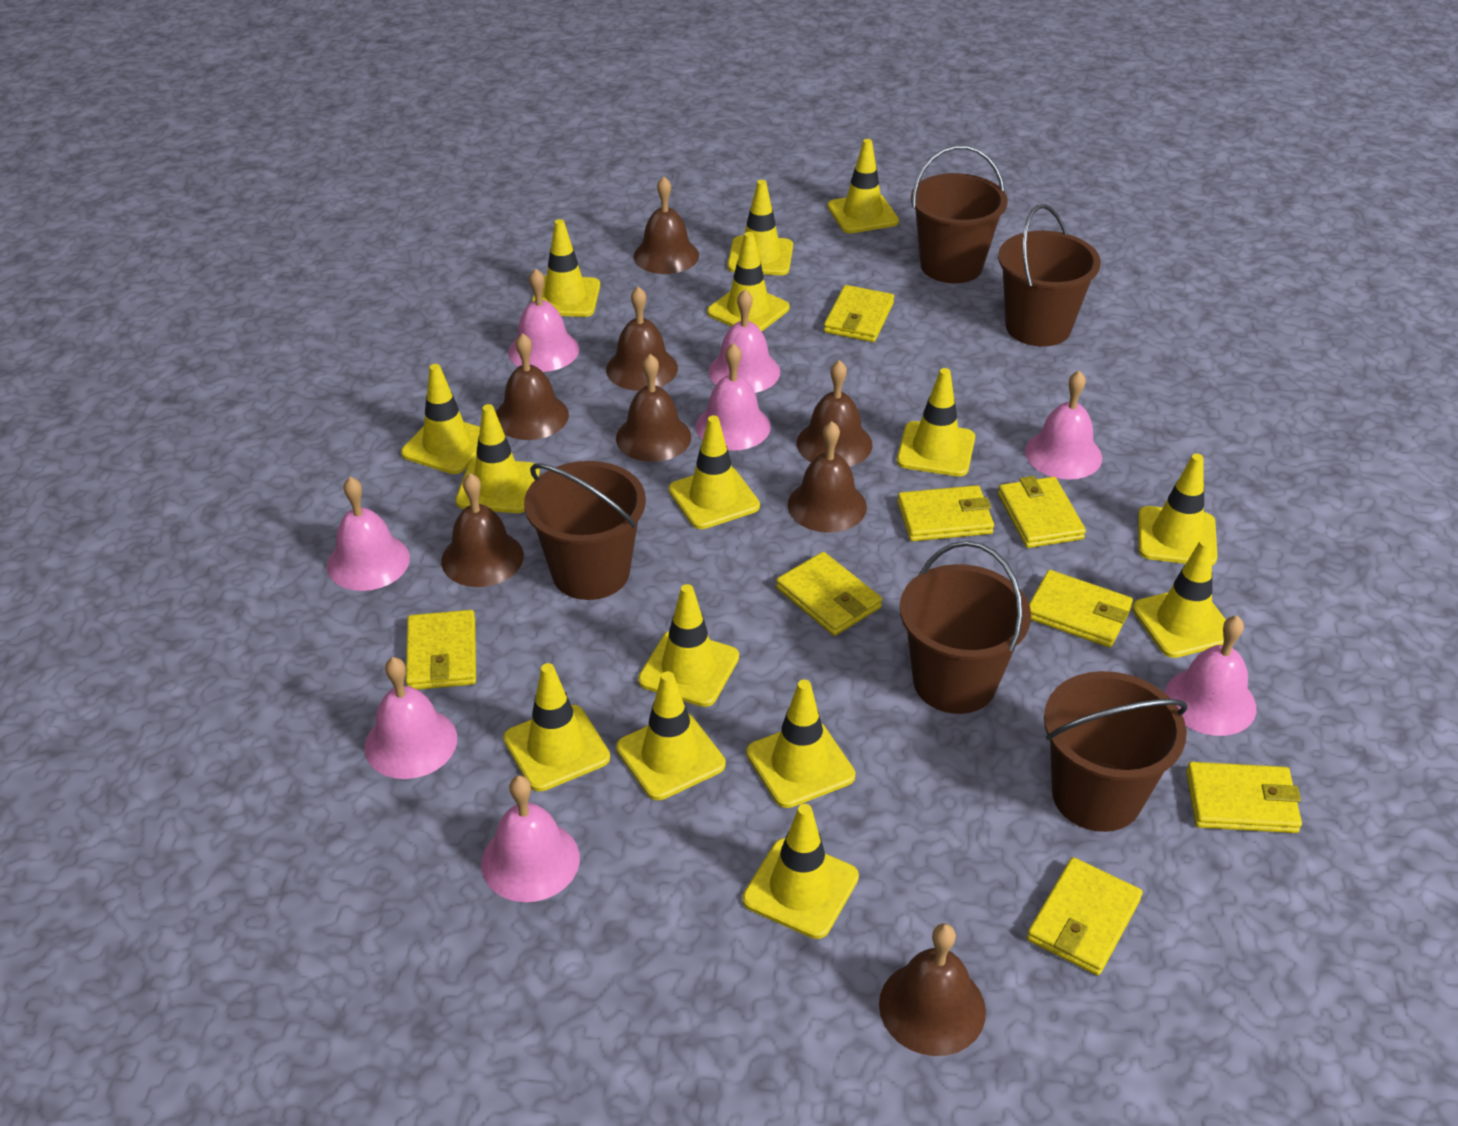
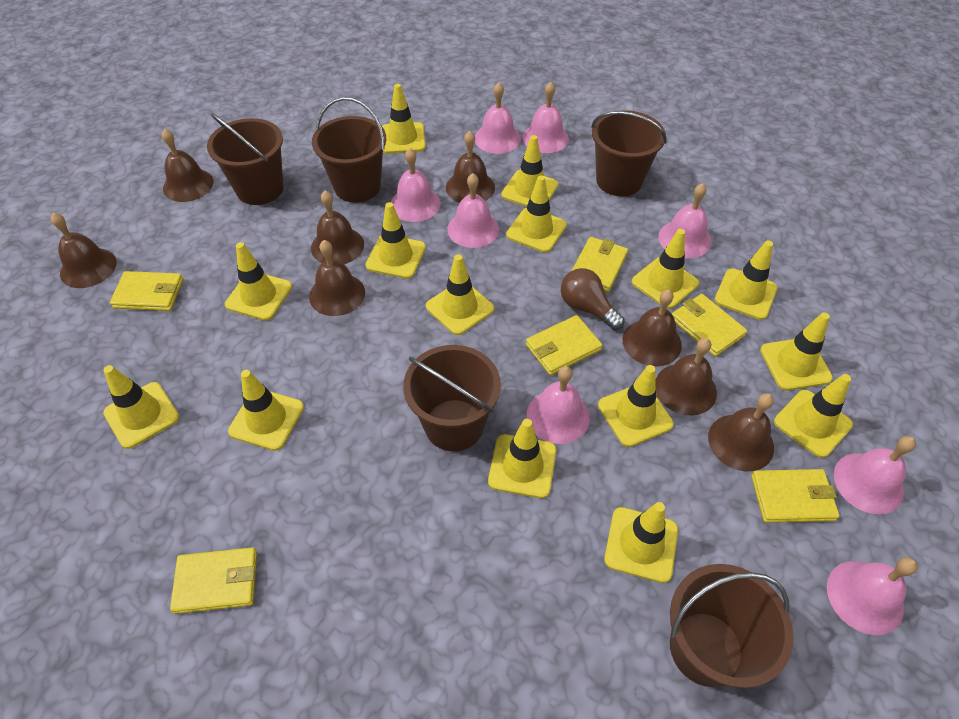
brown light bulb: none = 0 -> [561,268,625,330] = 1
yellow wallet: [405,610,476,690] [776,552,882,636] [824,285,894,342] [897,485,994,541] [998,476,1086,548] [1027,857,1143,975] [1029,570,1133,647] [1186,762,1302,833] = 8 -> [110,271,183,311] [170,547,257,614] [526,315,603,375] [572,237,628,292] [672,294,747,357] [751,469,840,523] = 6

